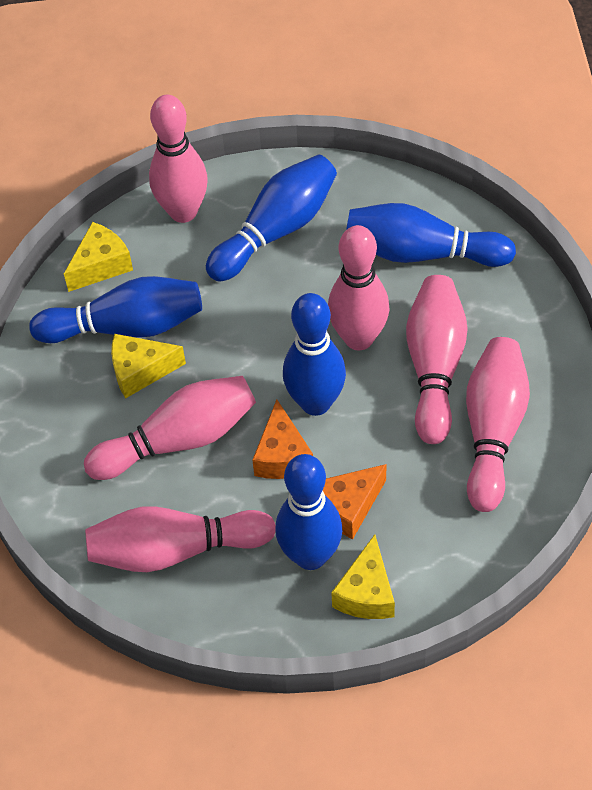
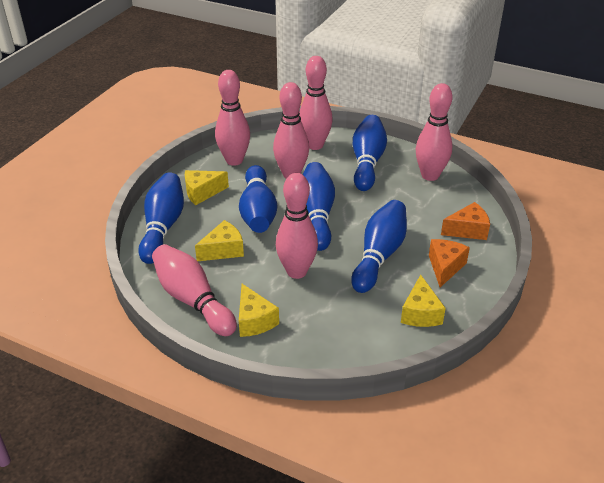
yellow cheese: [64,222,133,292] [111,334,186,399] [331,534,395,619] = 3 -> [185,170,229,205] [195,220,244,261] [239,284,279,337] [401,275,446,327] = 4

